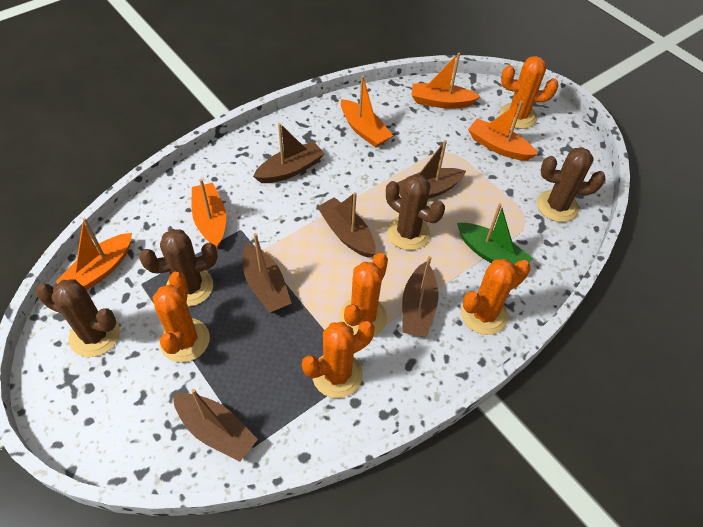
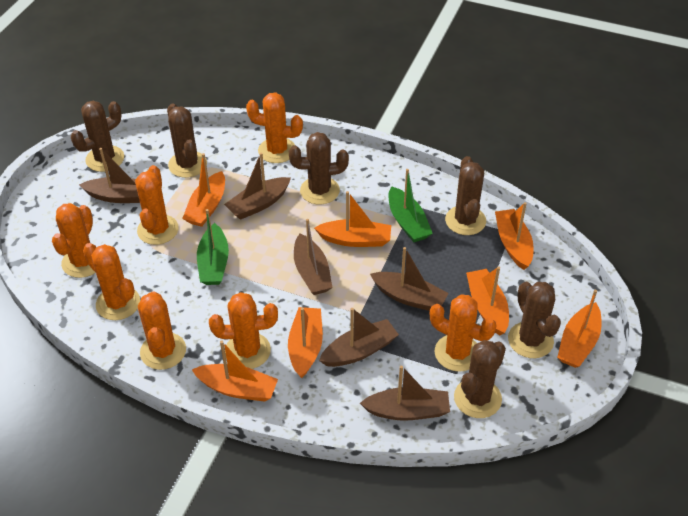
brown cactus: [36,279,120,357] [139,229,218,307] [386,174,445,250] [537,147,606,222] = 4 -> [71,101,124,172] [167,104,207,178] [289,132,349,205] [445,156,486,235] [454,340,506,418] [508,282,561,358] = 6
green boat: [457,203,533,266] = 1 -> [197,209,229,285] [388,169,433,242] = 2
orange boat: [56,218,132,290] [192,179,226,249] [341,75,393,148] [412,53,481,109] [468,101,538,161] = 5 -> [182,153,225,227] [192,341,278,402] [288,307,323,378] [314,191,391,247] [466,266,509,336] [495,202,534,270] [557,290,602,368] = 7
orange cactus: [153,272,210,362] [302,321,375,398] [339,253,388,336] [461,259,531,335] [500,56,558,129] = 5 -> [52,203,96,278] [83,243,140,320] [135,165,179,245] [138,291,186,370] [209,292,278,369] [246,92,303,163] [430,294,497,372] = 7

